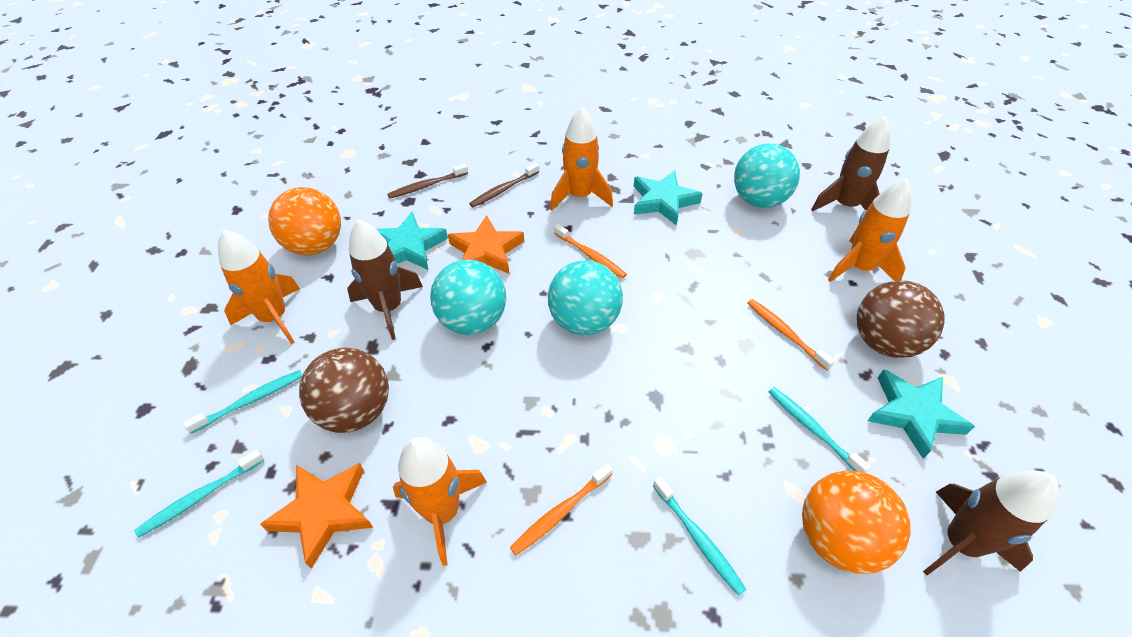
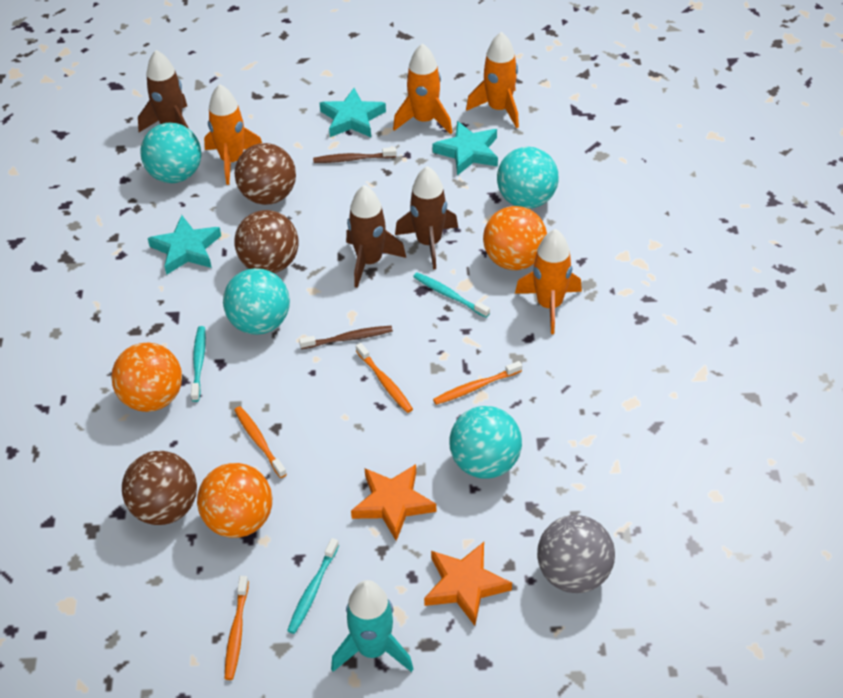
brown ball: [299,348,389,433] [857,281,945,358] = 2 -> [122,451,197,525] [234,210,299,273] [235,143,296,205] = 3
grey ball: none = 0 -> [537,515,615,593] = 1
orange ball: [268,187,341,255] [802,470,911,574] = 2 -> [111,342,182,412] [197,463,272,538] [483,206,547,270] = 3
orange toothbrush: [510,463,613,555] [554,224,627,279] [747,299,835,370] = 3 -> [225,576,249,680] [234,406,287,478] [356,343,413,413] [433,361,522,405] = 4
turquoise ball: [430,260,506,335] [548,260,623,336] [734,143,800,208] = 3 -> [140,123,201,183] [223,268,290,335] [449,406,522,479] [497,147,559,209] = 4
turquoise rocket: none = 0 -> [331,580,413,672] = 1
turquoise toothbrush: [134,449,264,538] [183,370,303,433] [653,477,746,596] [769,387,871,473] = 4 -> [191,326,206,402] [287,538,339,634] [413,272,490,318] = 3

